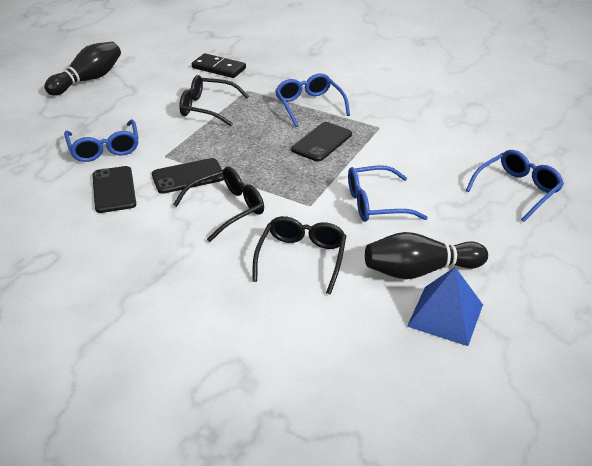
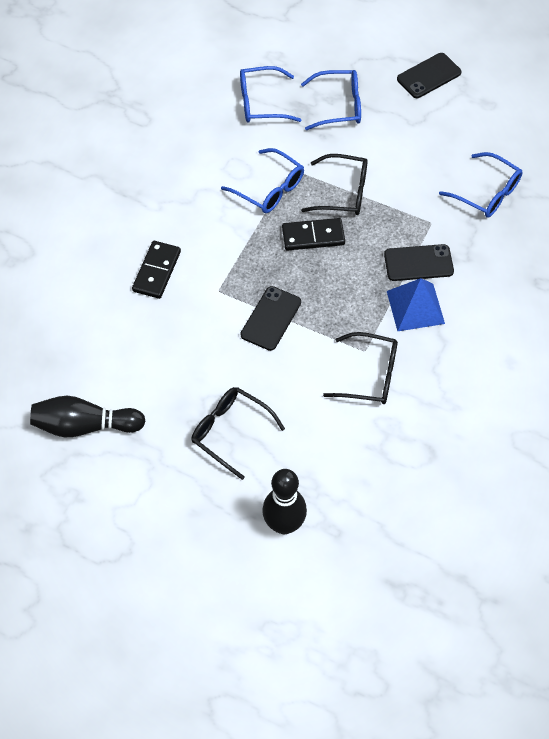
black domino: [192,53,246,78] = 1 -> [132,241,181,299] [282,218,345,251] = 2

